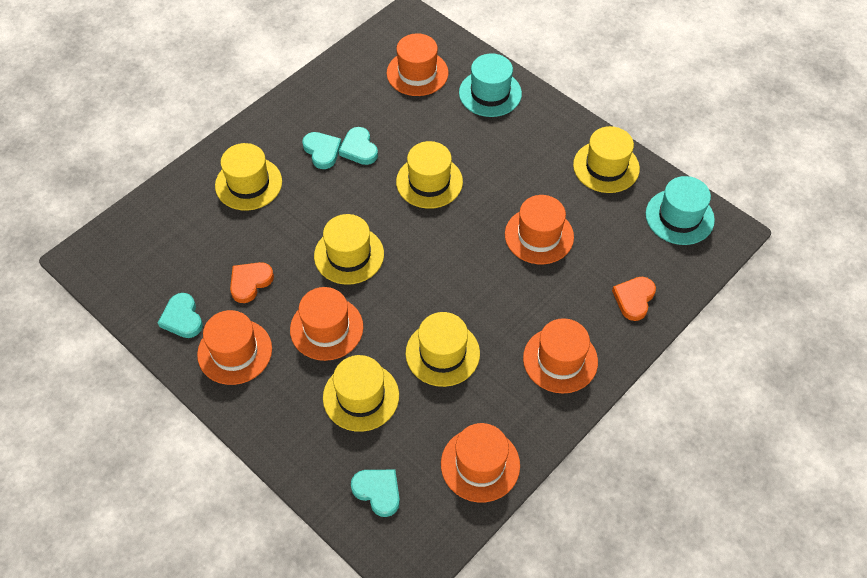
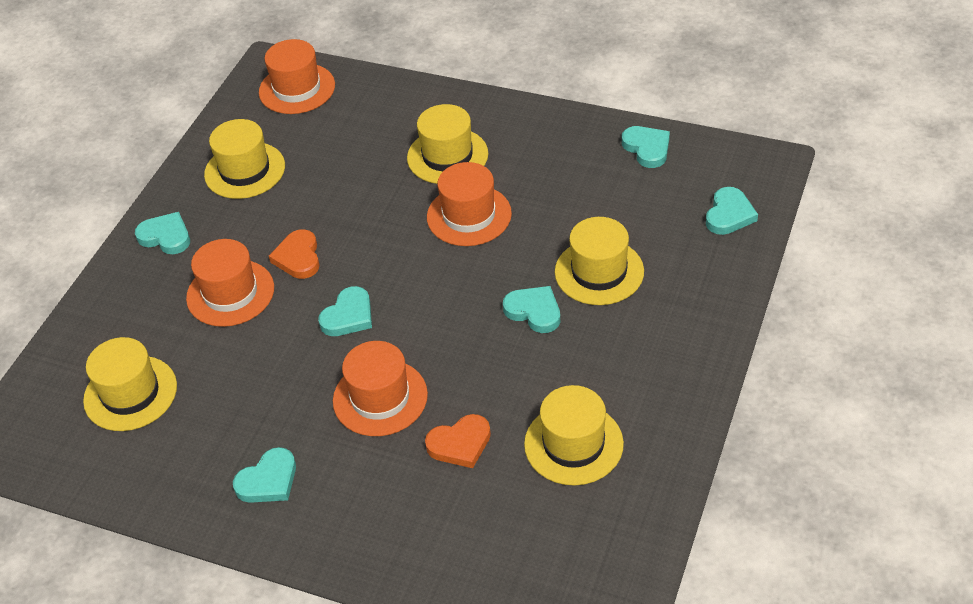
orange hat: [197,310,272,385] [290,287,363,361] [387,33,449,96] [441,423,520,502] [505,195,574,264] [523,318,598,394] = 6 -> [186,239,274,327] [259,39,335,114] [333,341,428,436] [427,162,512,246] = 4
turquoise hat: [459,53,522,117] [646,176,715,245] = 2 -> none = 0
turquoise heart: [158,293,203,338] [302,132,342,169] [339,127,378,165] [351,470,400,517] = 4 -> [135,212,190,254] [233,447,296,503] [318,286,372,336] [503,286,560,333] [622,126,670,168] [706,187,758,235] = 6
yellow hat: [215,143,282,211] [314,214,384,285] [323,355,399,432] [396,141,463,209] [406,312,480,387] [573,126,640,193] = 6 -> [83,337,177,431] [204,119,285,199] [407,104,488,184] [524,385,624,485] [555,217,644,305] = 5

